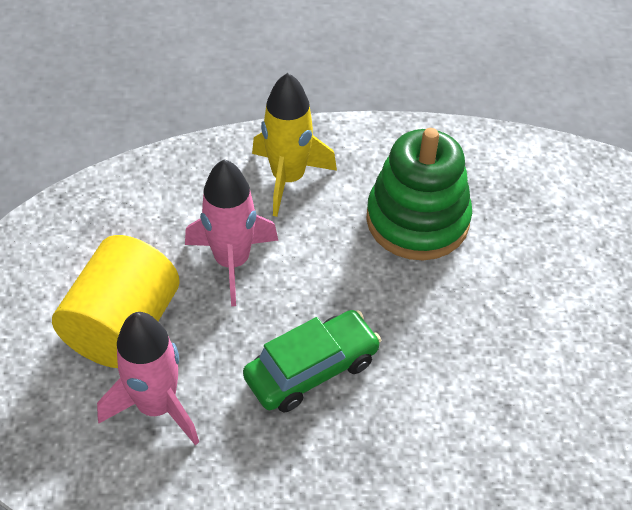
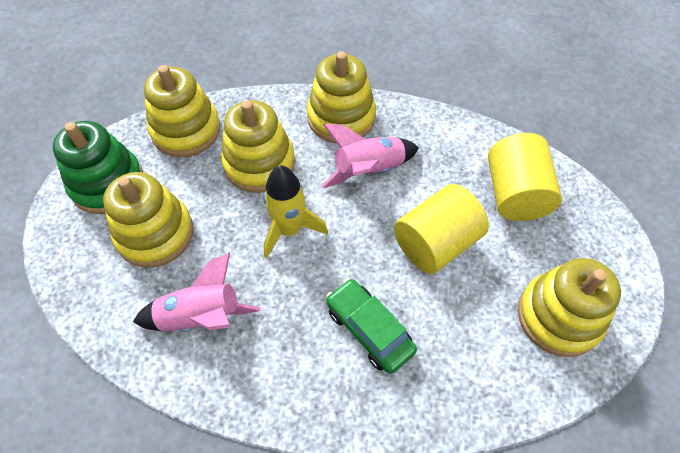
yellow cylinder: [52,235,180,368] = 1 -> [394,184,489,274] [488,133,562,221] = 2
yellow stacking toy: none = 0 -> [103,172,193,267] [144,65,220,157] [221,100,295,193] [307,51,376,143] [518,258,621,357] = 5

